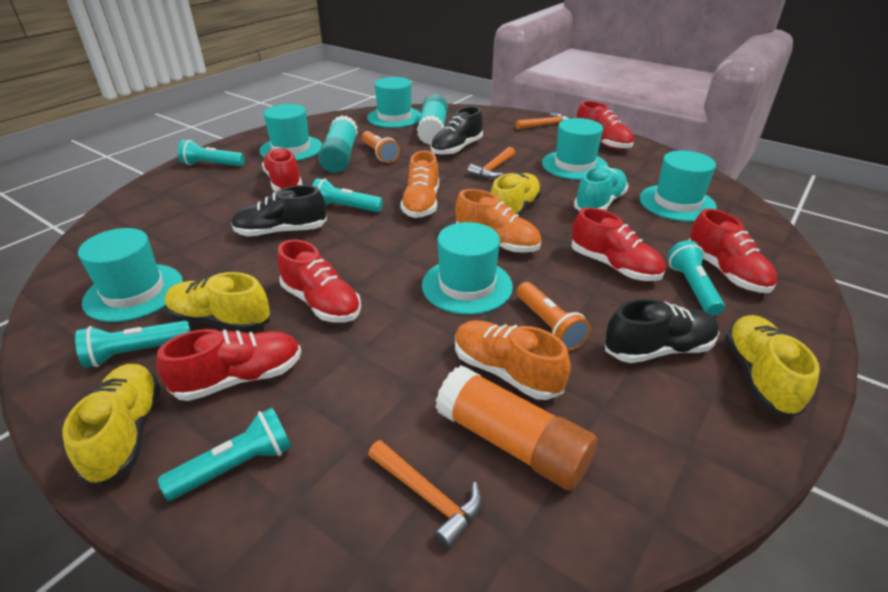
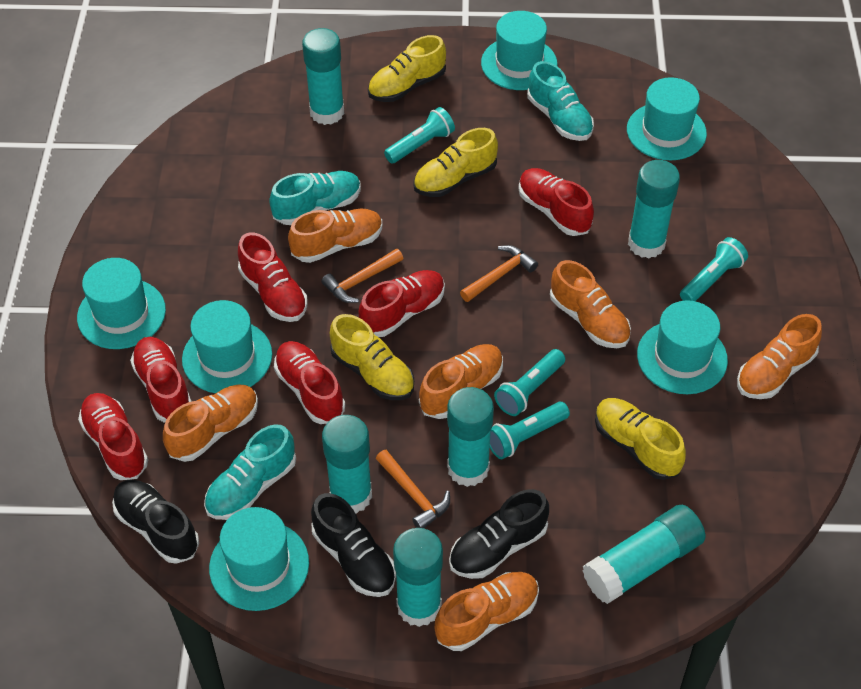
orange flashlight: [362,131,400,163] [517,282,591,351] = 2 -> none = 0
orange glue stick: [435,365,597,491] = 1 -> none = 0
orange shoe: [400,151,439,218] [455,189,541,253] [455,320,571,400] = 3 -> [163,385,258,462] [288,209,382,263] [419,344,503,419] [434,572,539,651] [550,260,631,348] [737,314,822,399] = 6
turquoise flashlight: [75,321,191,368] [158,407,292,500] [178,140,245,166] [312,178,383,212] [667,240,725,316] = 5 -> [384,107,455,163] [490,402,570,459] [494,349,565,416] [680,237,748,301] = 4
turquoise glue stick: [318,115,358,173] [417,94,448,145] = 2 -> [302,28,344,125] [322,415,372,514] [393,528,443,627] [447,387,494,487] [582,505,706,604] [628,160,680,258] = 6
turquoise shoe: [574,166,628,211] = 1 -> [204,424,296,520] [269,171,361,225] [527,61,594,141] = 3

